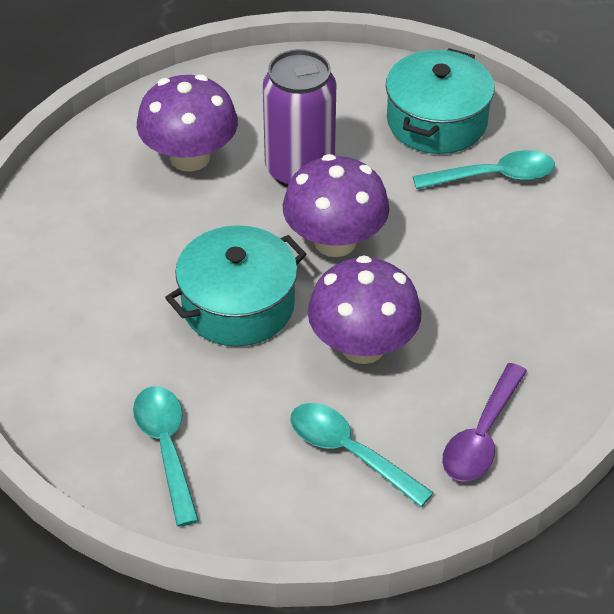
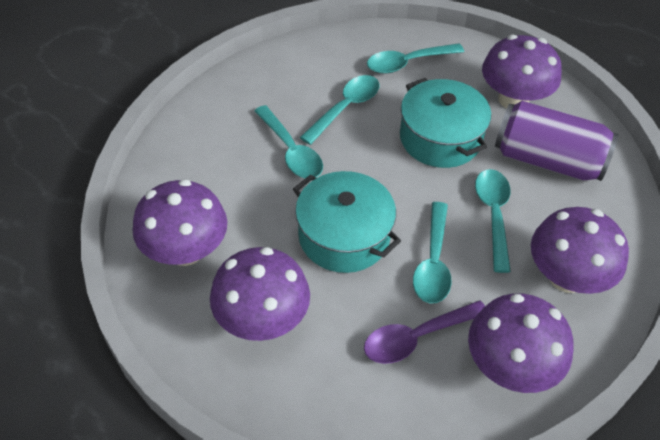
purple mushroom: [137,74,238,171] [283,154,390,257] [308,255,422,364] = 3 -> [133,179,227,266] [210,247,310,341] [468,293,574,393] [482,35,562,109] [531,207,629,294] = 5
turquoise spoon: [133,386,199,526] [290,403,434,507] [413,150,555,189] = 3 -> [254,105,323,178] [300,75,379,145] [367,43,464,74] [413,202,452,303] [475,169,511,273] = 5

